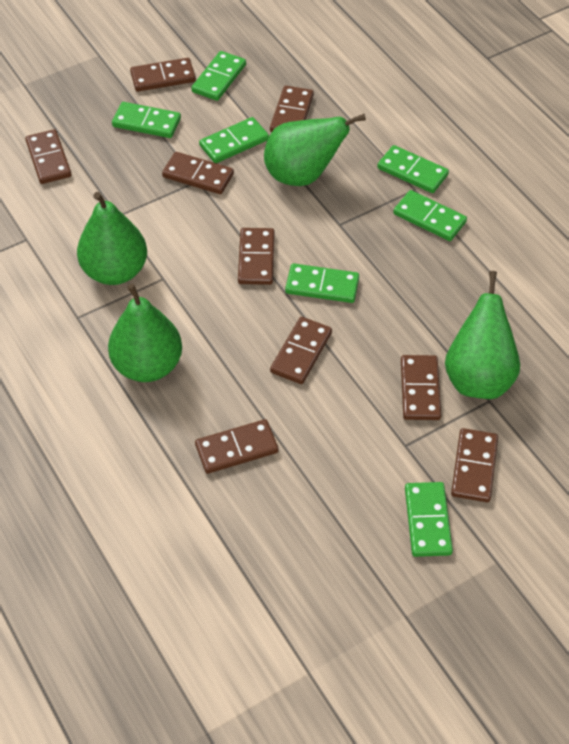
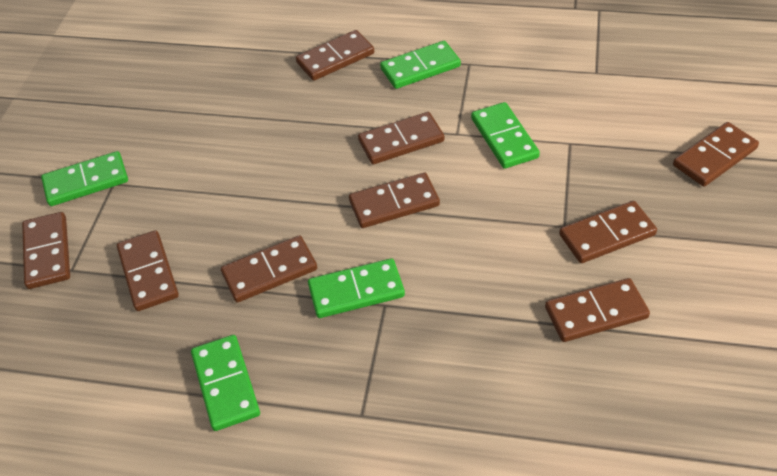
green domino: [112,102,181,138] [191,51,246,101] [199,117,269,163] [285,263,359,303] [377,145,449,193] [393,190,467,241] [405,482,453,557] = 7 -> [41,151,128,206] [191,335,260,431] [308,258,405,318] [380,41,461,89] [471,102,540,169] = 5
green pear: [77,192,147,285] [108,284,182,382] [264,114,366,186] [445,271,520,399] = 4 -> none = 0

